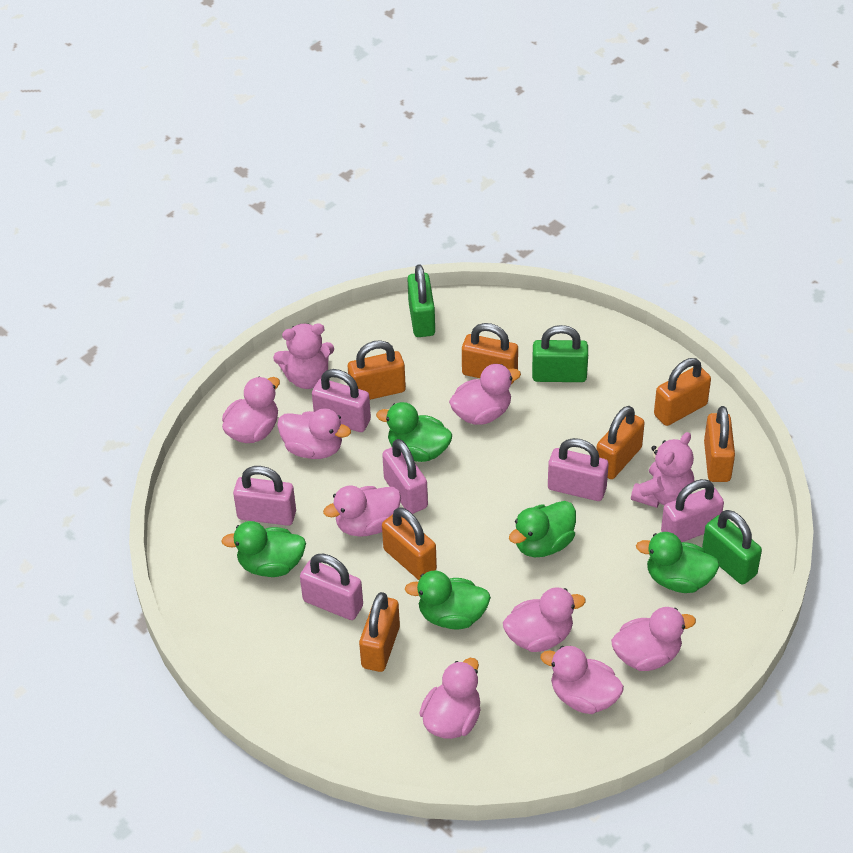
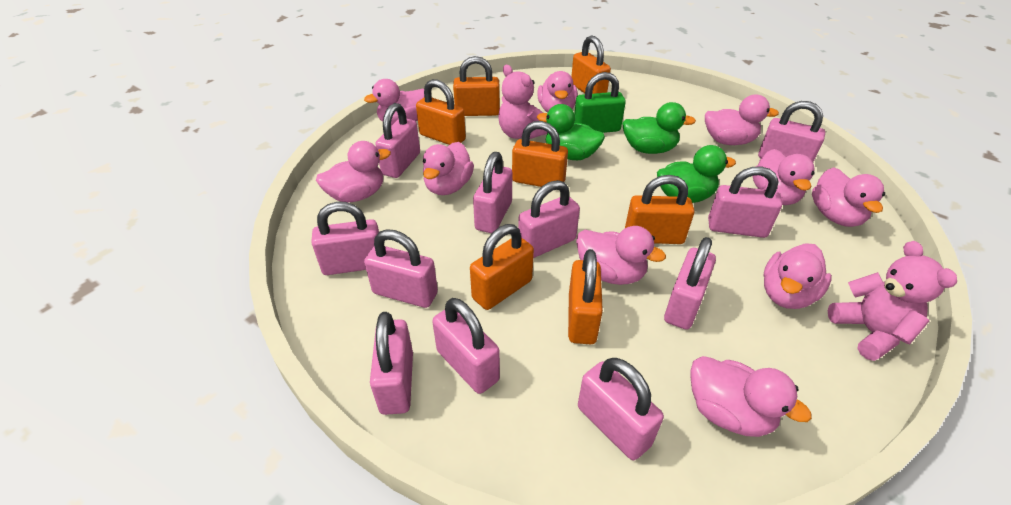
green duck: [221,521,306,577] [376,402,452,462] [405,571,491,629] [509,501,576,557] [636,532,720,593] = 5 -> [537,104,605,160] [622,102,696,154] [657,145,736,203] = 3
green padlock: [407,264,435,337] [532,325,588,382] [702,510,762,585] = 3 -> [574,72,626,133] = 1
pink duck: [222,377,280,443] [277,408,351,459] [323,486,401,537] [419,658,481,739] [449,364,521,425] [503,587,586,652] [541,646,624,714] [611,607,696,671] = 8 -> [316,141,391,202] [364,79,424,125] [423,142,474,195] [537,71,578,113] [576,226,666,285] [691,356,812,437] [705,95,779,145] [753,149,815,205] [763,243,832,309] [812,167,885,227] = 10
pink padlock: [233,466,296,526] [300,554,363,620] [312,369,371,432] [382,439,428,514] [548,438,609,501] [661,479,724,542] = 6 -> [311,202,379,275] [364,229,438,308] [370,312,413,415] [375,103,420,178] [432,298,500,394] [473,152,512,233] [518,180,580,258] [578,358,664,460] [664,237,716,330] [708,166,782,238] [758,101,825,162] = 11

